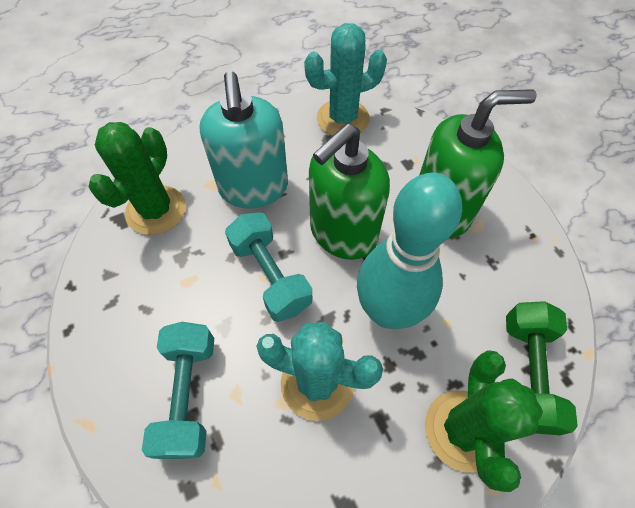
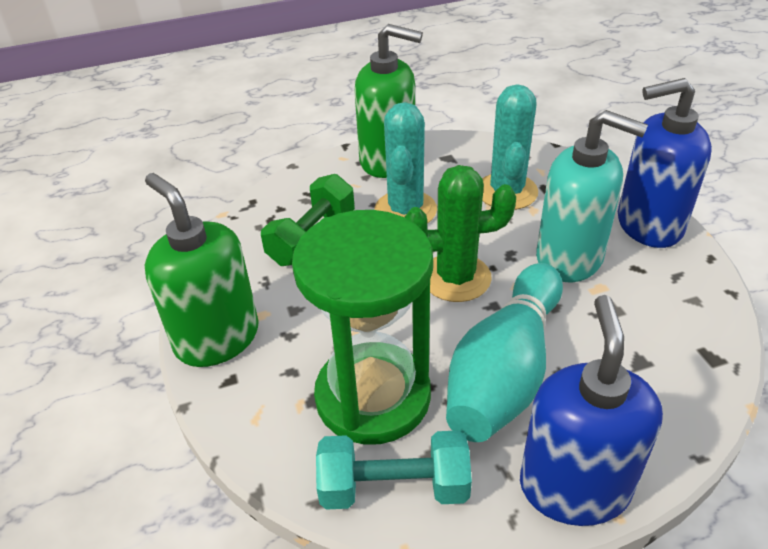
blue soap dispenser: none = 0 -> [520,295,663,526] [618,78,712,248] = 2
green cactus: [88,122,186,235] [425,350,543,492] = 2 -> [405,165,516,302] = 1
green hourglass: none = 0 -> [292,210,433,445] = 1
turquoise dumbbell: [142,322,214,459] [225,212,312,322] = 2 -> [316,430,472,510] = 1

